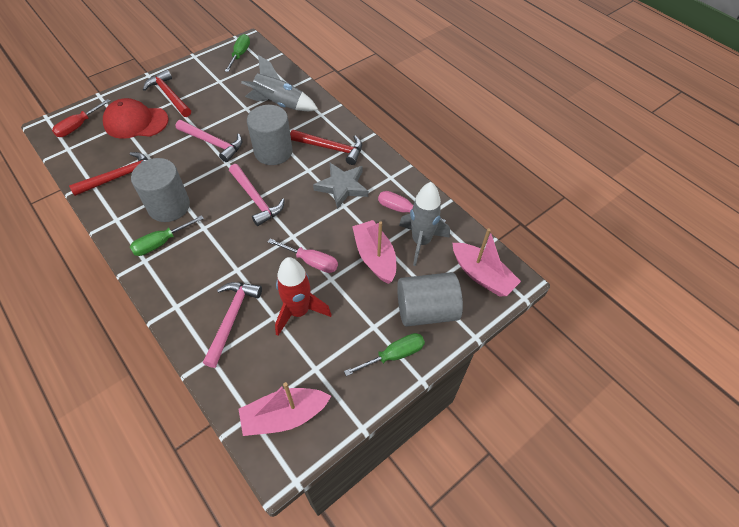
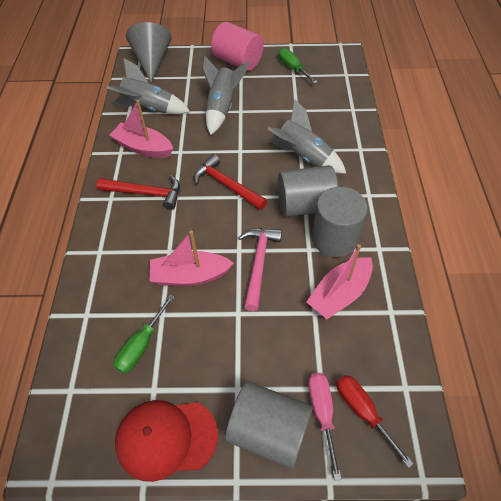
green screwdriver: [130,215,204,256] [225,34,250,72] [344,333,425,376] = 3 -> [114,295,174,373] [278,48,318,84] = 2
grey cone: none = 0 -> [126,22,172,82] = 1
grey rocket: [241,55,318,111] [399,182,450,266] = 2 -> [107,58,190,114] [202,55,249,135] [268,99,346,174] = 3
grey star: [313,163,368,209] = 1 -> none = 0
pink cylinder: none = 0 -> [211,22,264,71] = 1
pink hammer: [176,120,242,162] [203,282,262,368] [229,164,285,226] = 3 -> [238,228,282,311] = 1
pink screwdriver: [268,238,338,273] [378,191,446,222] = 2 -> [308,373,342,481] = 1
red hammer: [69,152,148,196] [143,70,191,117] [290,130,362,165] = 3 -> [96,175,180,210] [194,154,267,210] = 2
red rocket: [275,257,332,336] = 1 -> none = 0

